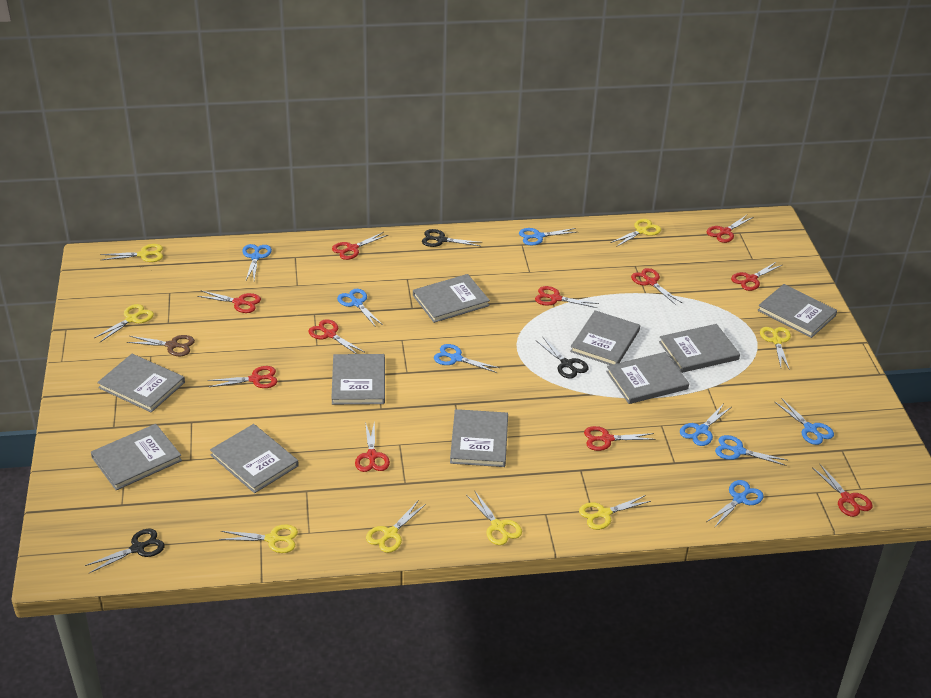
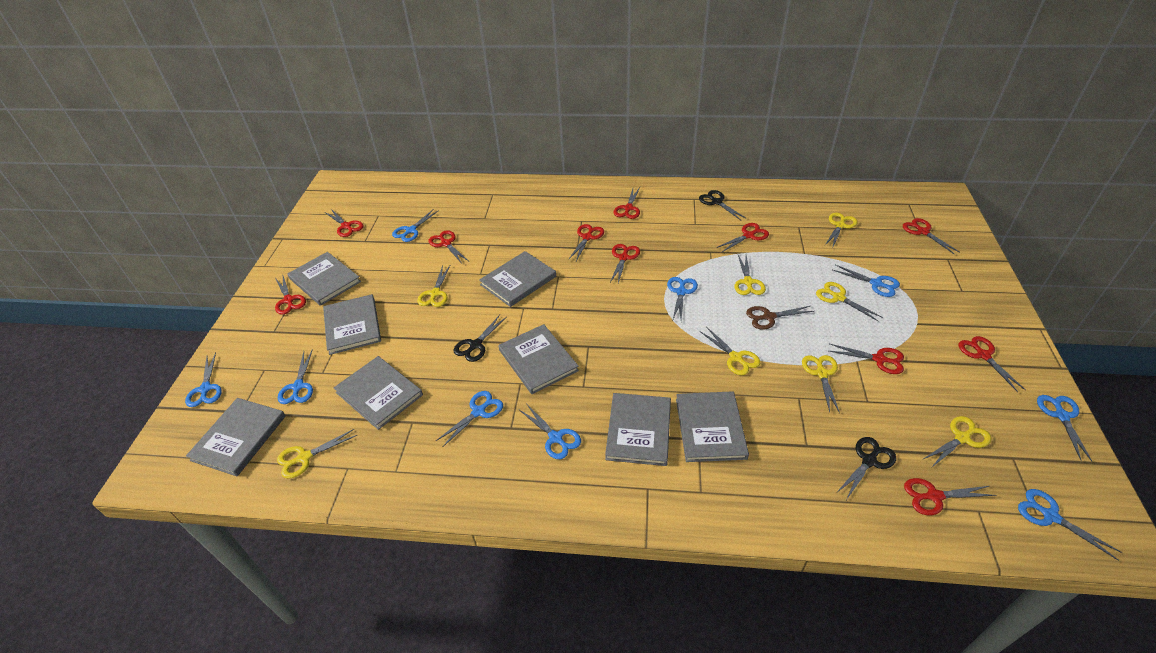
blue scissors: [242,244,272,280] [337,289,383,327] [434,344,499,373] [519,228,576,246] [680,405,731,446] [707,480,764,528] [715,435,787,466] [775,398,834,445] = 8 -> [185,352,222,407] [278,349,313,404] [392,209,439,242] [436,391,503,447] [519,404,581,459] [667,277,698,320] [833,265,900,297] [1018,489,1122,561] [1037,395,1093,462] = 9
grey book: [91,424,182,490] [97,354,185,412] [210,424,299,493] [331,354,385,405] [413,274,490,323] [450,409,508,467] [570,310,640,365] [606,352,689,404] [659,324,740,373] [757,284,837,338] = 10 -> [186,398,286,476] [287,252,361,306] [323,294,381,355] [334,356,423,430] [479,251,556,307] [499,324,579,394] [605,393,671,466] [676,391,749,462] = 8

